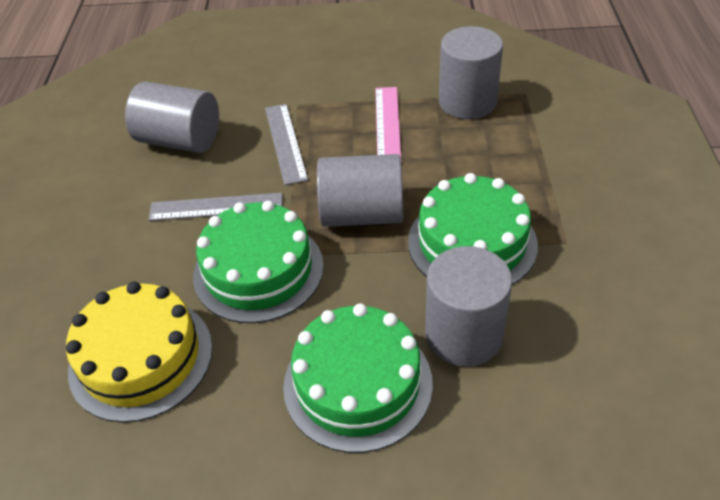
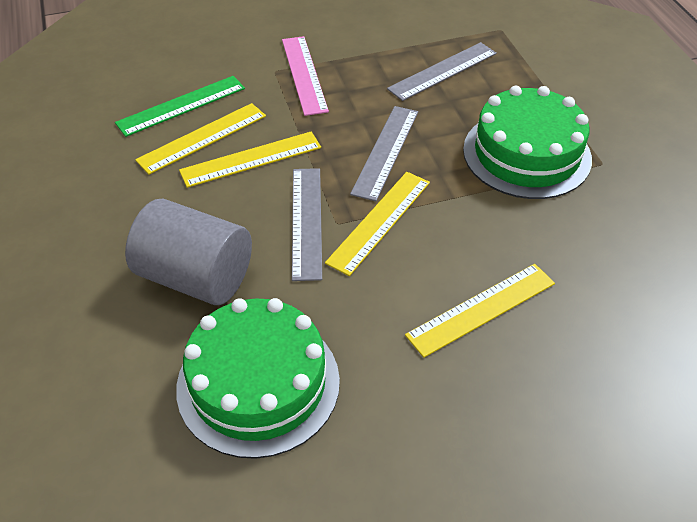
green cake: [193,201,324,323] [283,303,433,453] [408,173,538,285] = 3 -> [176,298,340,459] [463,86,592,199] = 2
green ruler: none = 0 -> [115,76,245,137] = 1
grey cylinder: [125,81,219,153] [317,154,403,227] [425,246,512,366] [439,26,503,119] = 4 -> [125,198,252,305] = 1
grey ruler: [148,193,283,221] [265,104,308,185] = 2 -> [292,168,322,281] [350,106,418,201] [387,42,497,101] = 3
yellow cake: [66,282,212,423] = 1 -> none = 0
yellow ruler: none = 0 -> [135,103,266,174] [179,131,321,188] [325,172,430,276] [405,264,555,358] = 4

